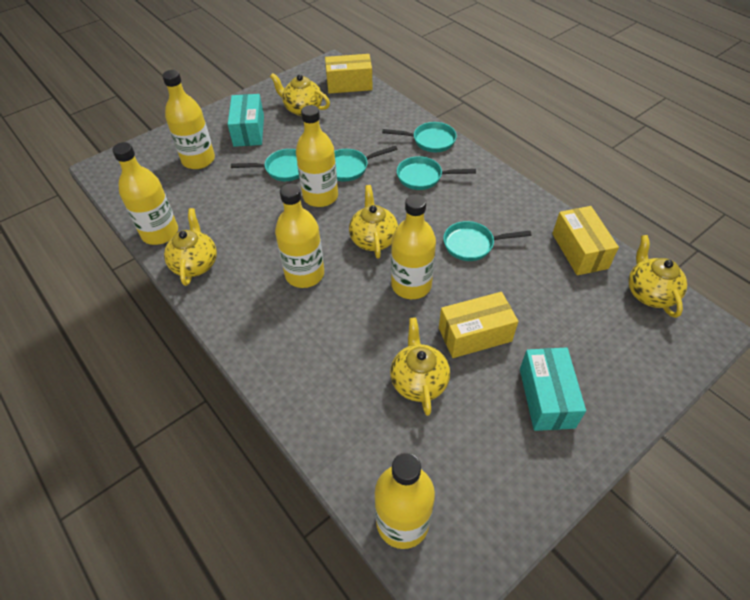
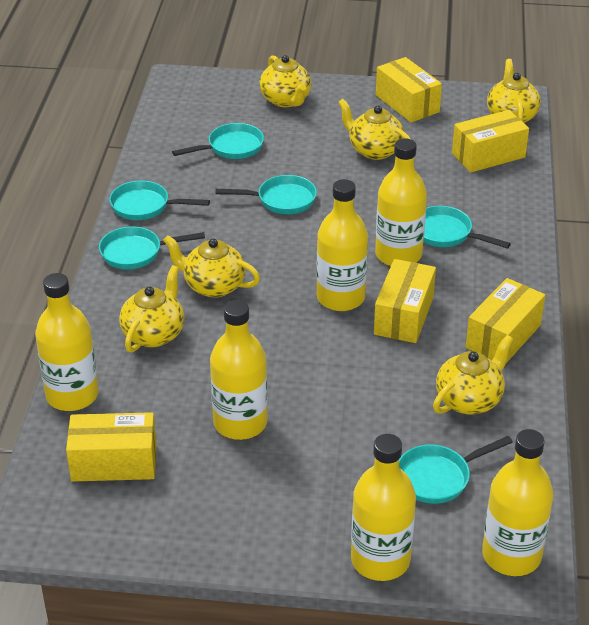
turquoise box: [228,94,264,147] [520,347,586,431] = 2 -> none = 0
turquoise pan: [231,149,299,181] [334,146,398,181] [382,122,457,152] [397,156,476,190] [443,221,532,261] = 5 -> [99,226,205,269] [109,180,210,220] [172,123,264,159] [215,175,317,214] [399,436,513,504] [423,206,511,249] = 6
yellow box: [325,54,373,94] [439,292,519,358] [552,206,619,275] = 3 -> [66,412,157,482] [374,259,436,343] [376,57,442,123] [452,110,529,172] [466,278,545,363] = 5
yellow teapot: [164,208,217,286] [270,73,330,116] [349,185,398,259] [390,317,450,416] [628,235,687,318] = 5 -> [119,265,184,352] [163,235,260,298] [259,55,312,107] [338,99,410,160] [433,335,513,414] [487,59,541,123] = 6

